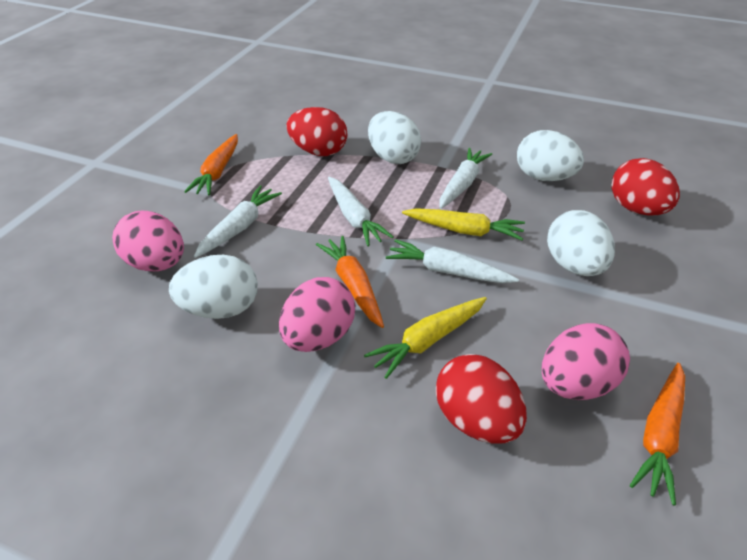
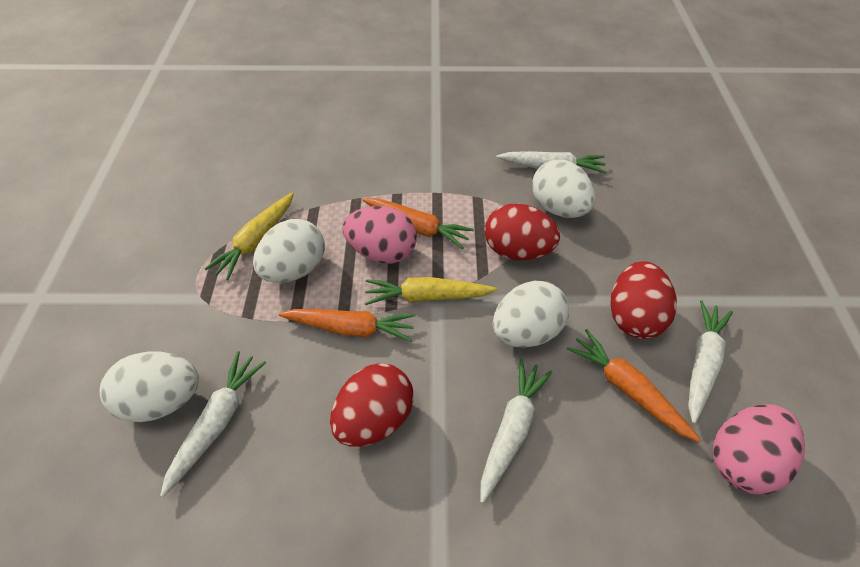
pink egg: [112,211,184,272] [279,277,355,352] [542,323,630,400] = 3 -> [342,206,417,264] [713,404,805,494] = 2

